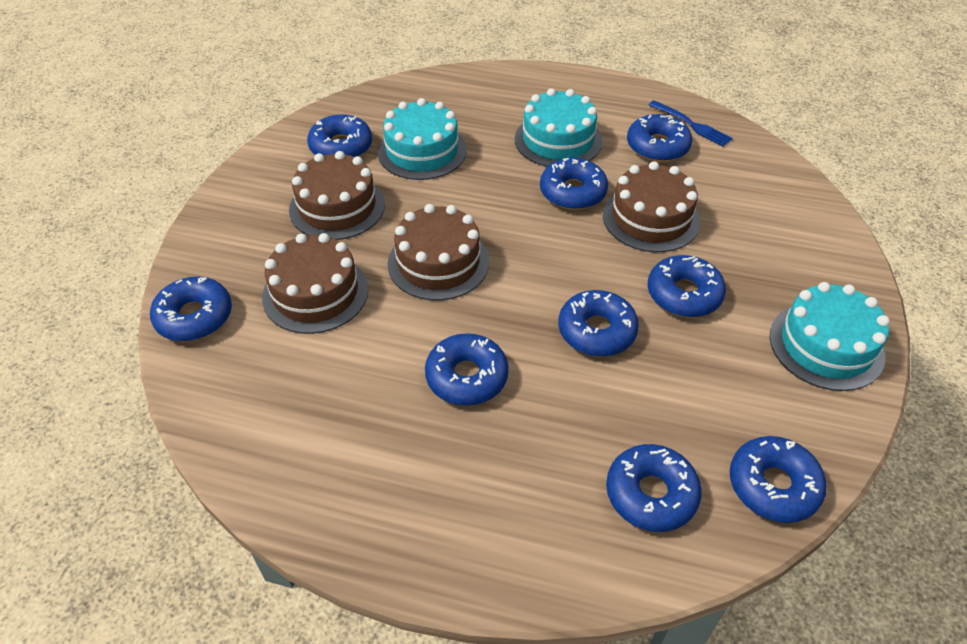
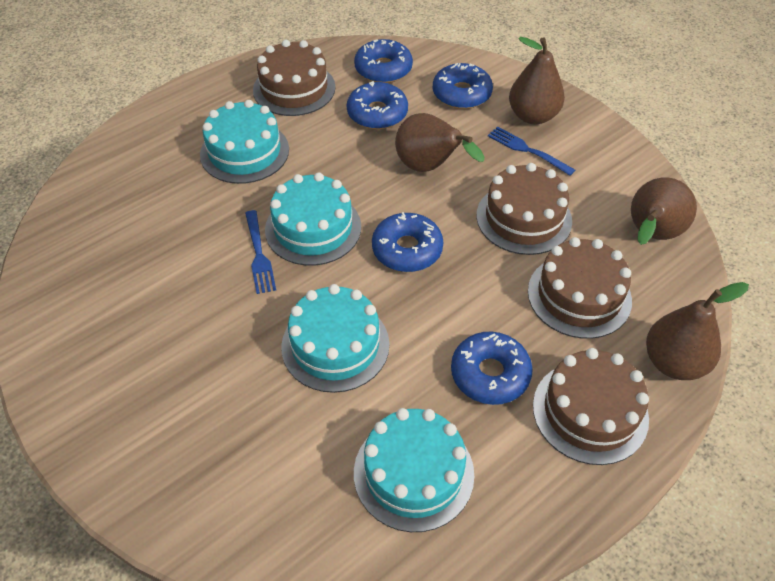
blue donut: [150,277,232,341] [307,114,372,157] [425,333,509,406] [540,158,608,210] [558,290,639,357] [606,444,702,532] [627,114,692,162] [648,255,726,317] [730,436,827,523] = 9 -> [347,81,408,129] [354,39,413,83] [372,212,443,272] [433,63,493,109] [451,332,533,405] = 5
blue fork: [649,100,733,147] = 1 -> [245,210,276,294] [488,126,575,176] = 2
brown pear: none = 0 -> [395,113,484,172] [509,37,565,124] [631,177,697,245] [646,282,749,380] = 4
turquoise cake: [378,98,467,180] [515,88,602,167] [770,282,890,391] = 3 -> [200,100,289,184] [265,173,361,266] [281,284,389,393] [354,408,474,532] = 4

